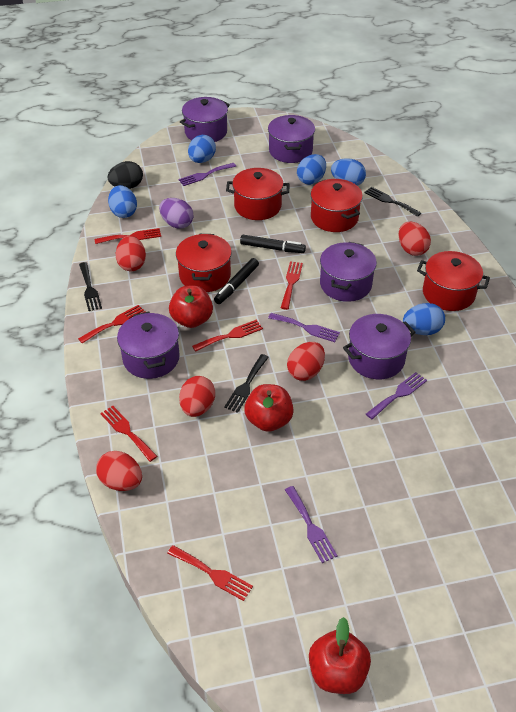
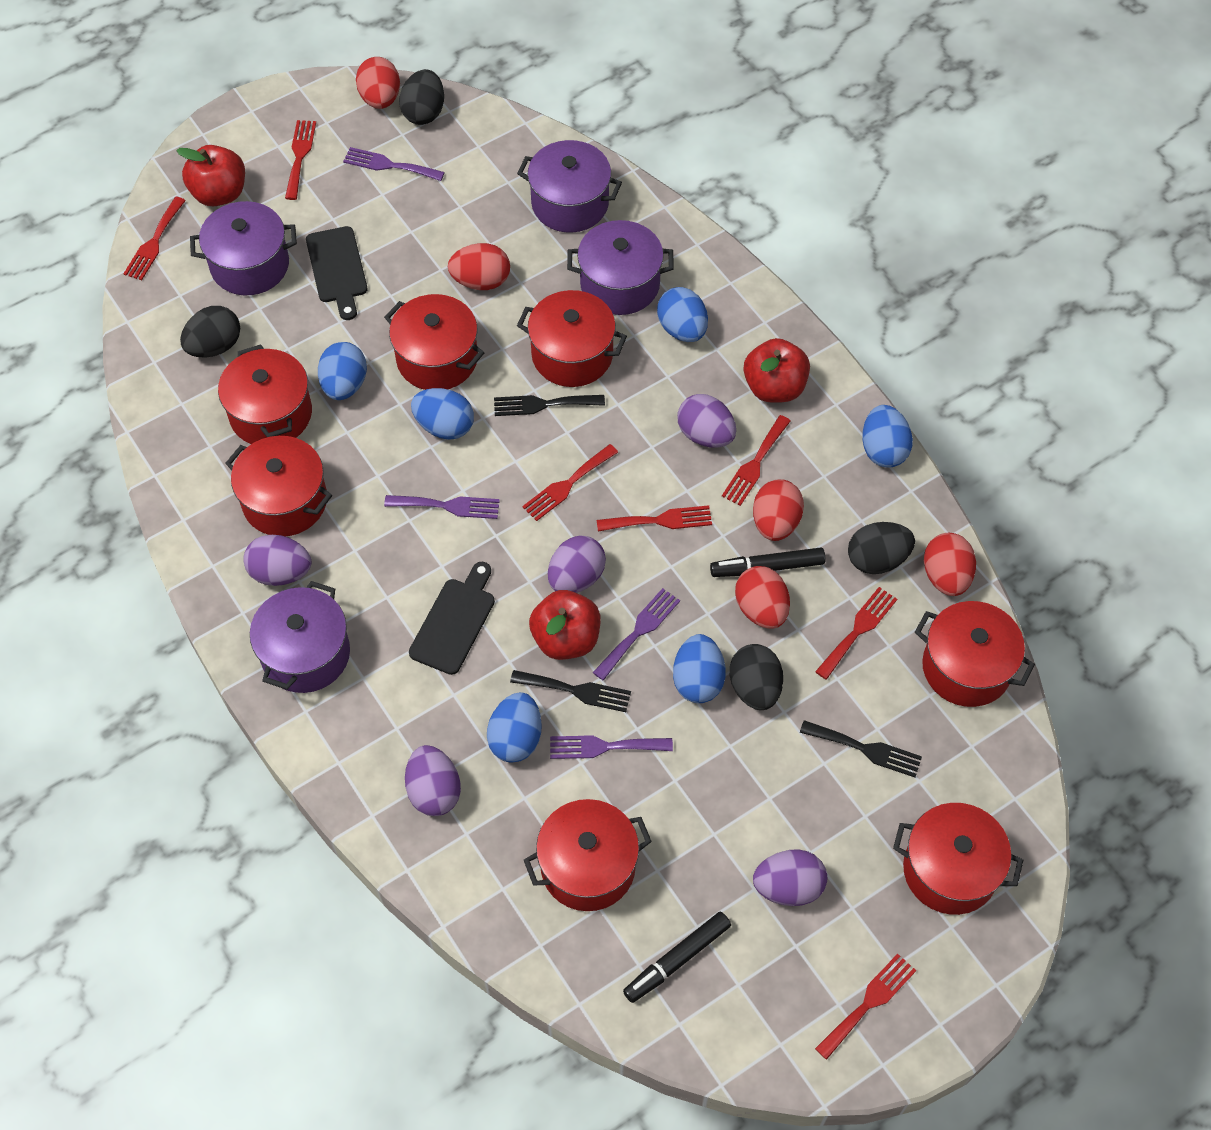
black cutting board: none = 0 -> [306,226,367,320] [409,562,495,675] = 2
black egg: [107,161,143,189] = 1 -> [180,306,240,357] [399,69,444,125] [730,644,783,710] [848,522,915,574] = 4
blue egg: [108,185,137,218] [188,135,216,163] [297,154,326,185] [331,158,366,186] [403,303,445,335] = 5 -> [318,342,367,400] [411,388,474,440] [487,692,542,763] [657,287,708,342] [673,634,726,703] [862,405,913,467] = 6
purple egg: [159,198,193,229] = 1 -> [243,535,311,586] [405,745,461,816] [548,536,606,593] [677,394,736,448] [753,849,827,906] = 5
purple pot: [117,312,180,379] [180,97,230,142] [268,115,315,163] [320,242,377,302] [343,314,415,379] = 5 -> [190,201,297,295] [250,581,350,693] [517,140,622,233] [567,220,674,315] = 4
red fork: [78,305,145,344] [95,228,161,244] [100,406,157,462] [167,545,253,601] [192,320,263,352] [281,261,303,310] = 6 -> [123,197,186,280] [285,120,316,200] [522,444,618,521] [597,505,712,532] [722,415,791,506] [815,587,897,680] [815,953,916,1060] = 7
red pot: [176,234,232,292] [226,168,290,220] [311,179,363,232] [417,251,490,311] = 4 -> [218,344,312,444] [225,436,332,536] [384,294,484,390] [517,290,627,387] [524,799,652,911] [893,803,1023,915] [915,601,1035,707] = 7

